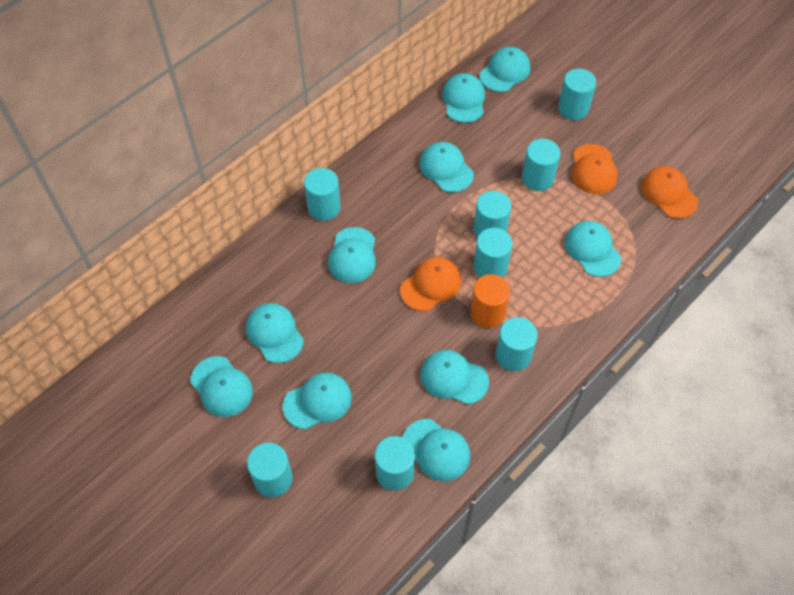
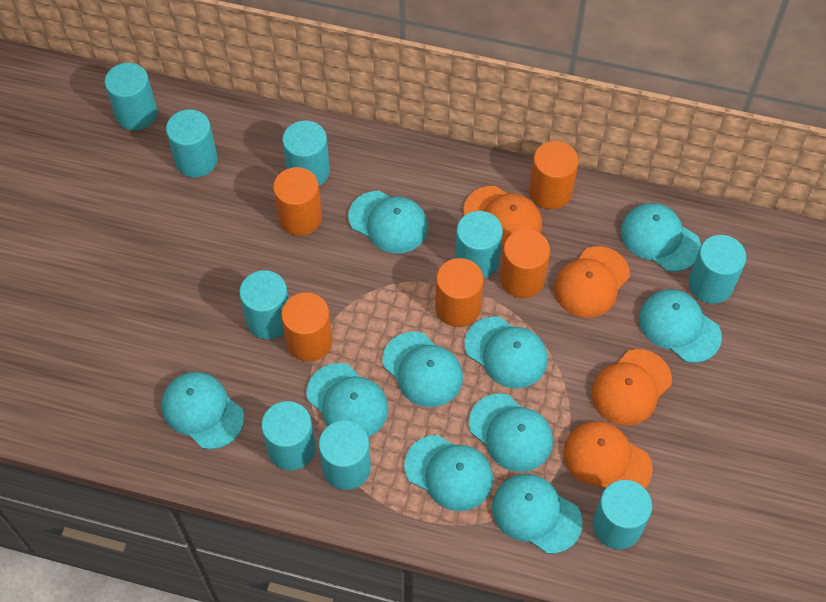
orange cap: [400,257,461,311] [572,144,618,194] [641,166,698,219] = 3 -> [463,186,542,249] [554,246,630,318] [563,421,653,489] [591,349,672,426] = 4
orange cylinder: [470,274,510,328] = 1 -> [273,167,322,236] [281,292,332,362] [435,258,484,327] [500,229,550,298] [529,141,579,209] = 5
turquoise cylinder: [247,443,293,497] [304,168,341,221] [375,436,415,491] [473,191,511,238] [474,228,512,277] [495,317,538,371] [522,139,560,191] [558,69,596,120] = 8 -> [105,63,157,130] [166,109,218,178] [239,270,289,339] [261,401,316,471] [282,120,330,186] [319,420,371,490] [455,211,503,279] [593,480,652,549] [689,235,746,304] = 9

